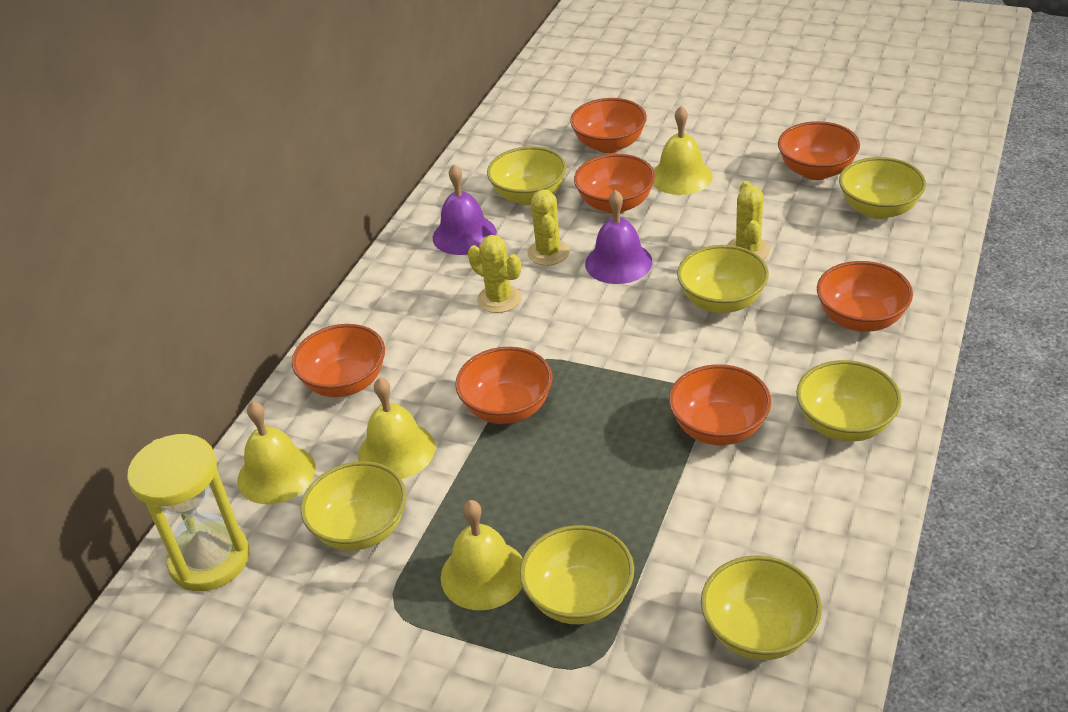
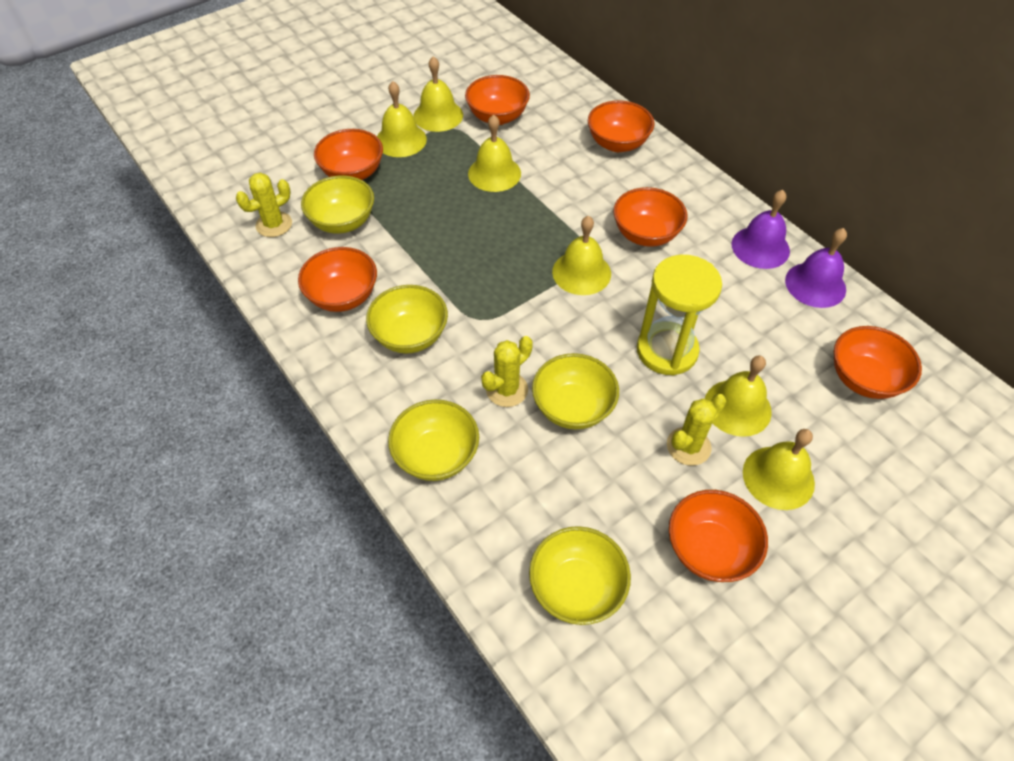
yellow bell: [237,401,316,504] [358,377,435,479] [441,500,523,610] [653,106,713,195] = 4 -> [377,81,427,157] [414,56,463,132] [468,114,521,192] [552,216,611,295] [705,355,772,437] [743,429,815,510] = 6
yellow bowl: [300,461,407,551] [487,146,567,205] [520,525,634,624] [677,245,769,313] [701,555,822,660] [796,360,902,442] [839,157,926,219] = 7 -> [301,176,374,234] [366,285,448,353] [388,400,479,481] [529,526,631,625] [532,353,619,429] = 5

